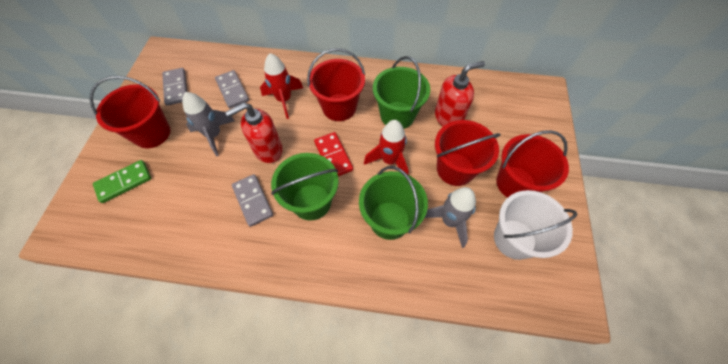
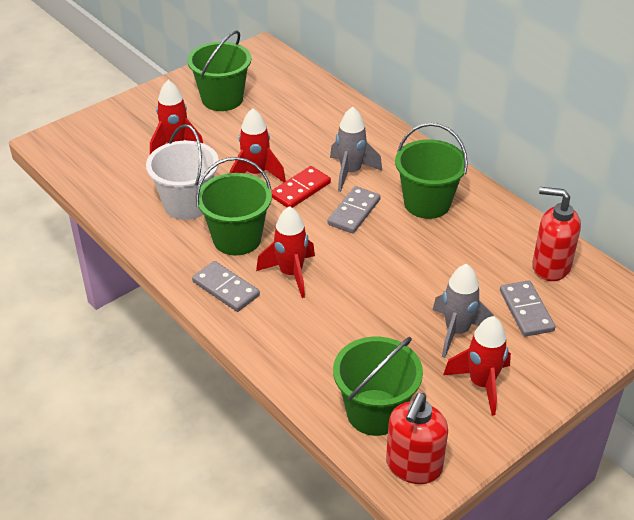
green bucket: [271,153,339,221] [359,166,428,240] [373,56,430,129] = 3 -> [187,30,251,111] [196,157,272,255] [333,337,423,436] [395,123,468,219] = 4
green domino: [93,160,151,203] = 1 -> none = 0
red bucket: [90,76,170,148] [307,48,365,121] [435,120,501,186] [496,130,569,198] = 4 -> none = 0
red rocket: [260,53,303,119] [364,120,409,175] = 2 -> [150,80,203,154] [230,108,286,182] [256,206,315,298] [443,316,511,416] = 4

